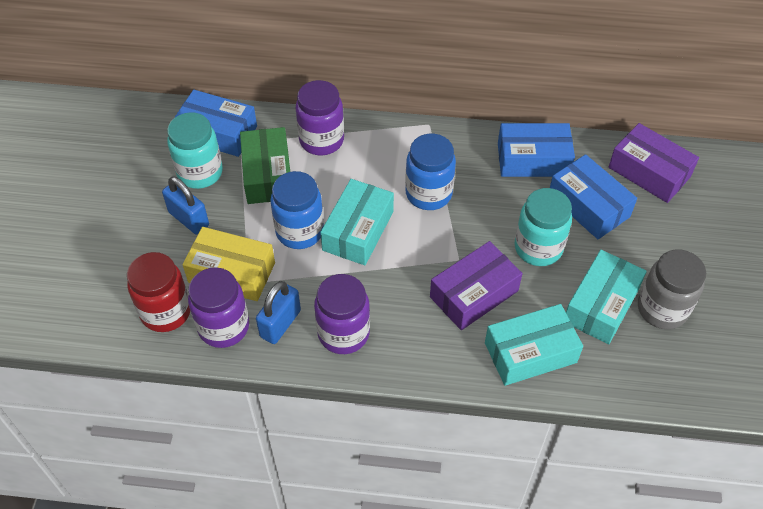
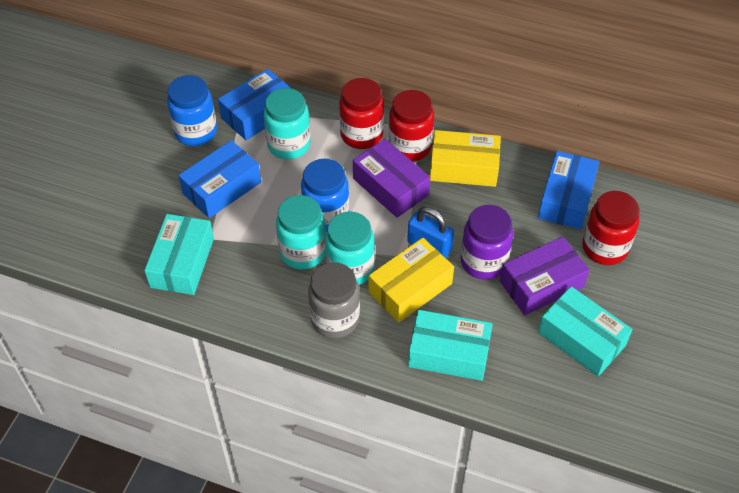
blue padlock: [162,177,209,235] [256,281,301,344] = 2 -> [407,207,454,258] = 1
green box: [240,127,290,204] = 1 -> none = 0
purple jar: [188,268,249,348] [296,80,344,155] [314,274,370,354] = 3 -> [461,205,513,279] = 1
red jar: [127,252,190,332] = 1 -> [339,78,384,149] [389,90,434,161] [582,191,640,265] = 3
turquoise jar: [167,112,223,189] [515,188,572,266] = 2 -> [264,88,311,160] [276,195,326,270] [325,212,375,285] = 3
yellow box: [183,227,275,301] = 1 -> [368,238,454,322] [430,130,501,187] = 2

